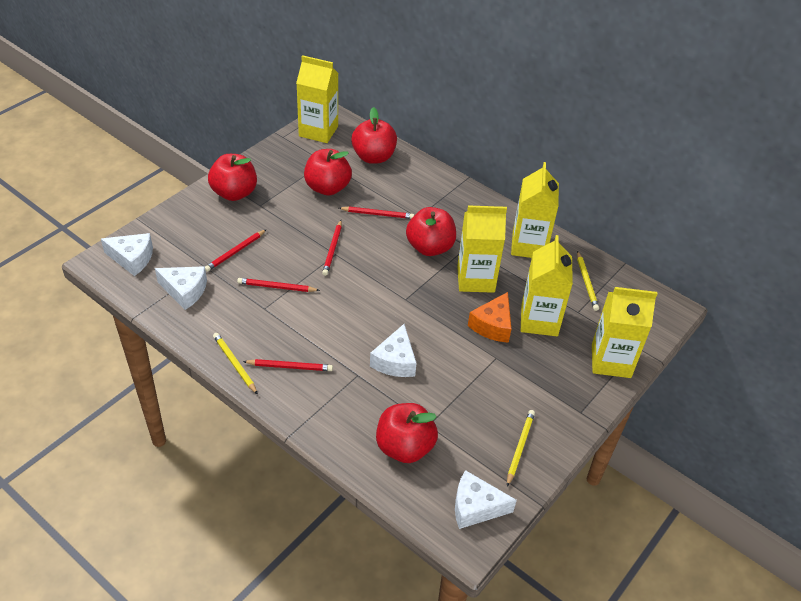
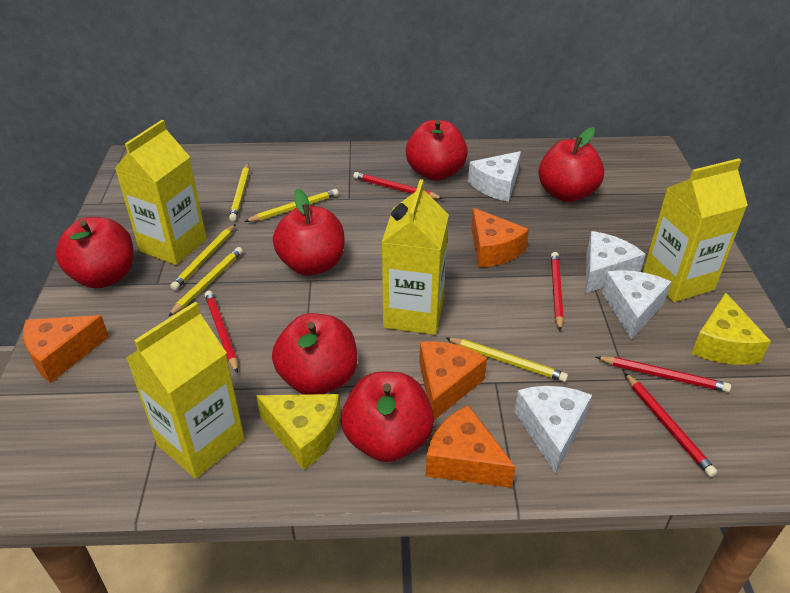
orange cheese: [468,292,511,343] = 1 -> [23,315,109,383] [419,341,487,420] [426,405,516,488] [471,208,529,267] = 4
red apple: [208,154,257,201] [304,149,352,196] [351,107,397,164] [376,403,438,463] [406,207,456,256] = 5 -> [55,217,133,288] [272,313,357,395] [273,189,344,276] [341,372,434,462] [406,120,468,181] [538,127,604,202] = 6
yellow carton: [296,55,338,143] [457,205,507,293] [511,162,559,258] [521,235,573,336] [592,287,657,378] = 5 -> [115,120,207,265] [126,302,245,479] [382,179,449,335] [643,158,748,302] = 4
yellow cheese: none = 0 -> [256,394,340,470] [691,292,771,365] = 2
yellow pencil: [213,333,258,395] [507,410,535,487] [577,251,599,311] = 3 -> [168,247,243,317] [170,224,236,290] [229,163,249,221] [244,189,338,222] [446,338,568,382] = 5

